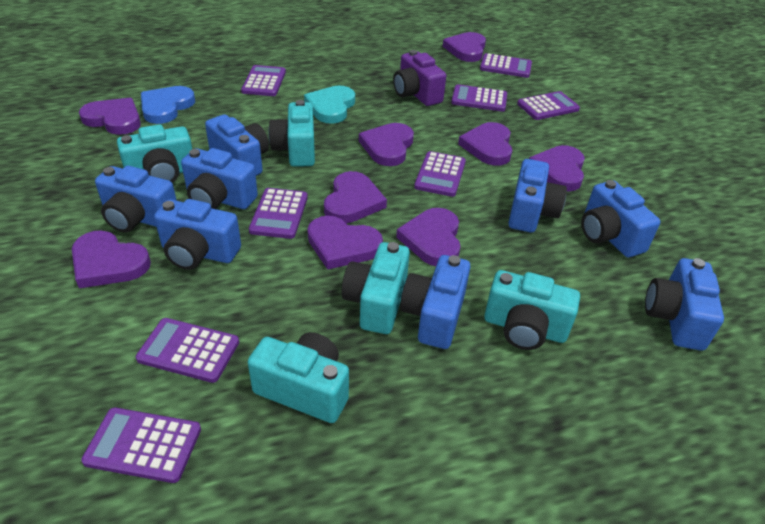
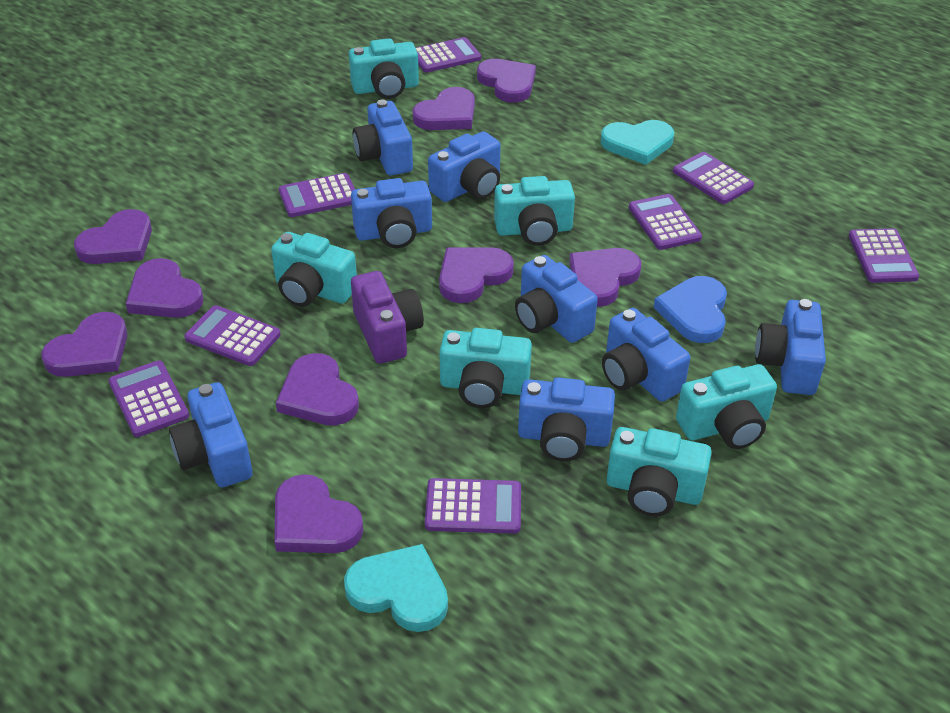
turquoise camera: [117,125,192,183] [248,332,349,423] [268,100,315,167] [341,242,410,334] [484,270,580,350] = 5 -> [271,232,357,307] [349,38,419,99] [439,328,532,408] [494,176,575,246] [607,427,712,516] [676,364,777,449] = 6
turquoise heart: [304,86,355,124] = 1 -> [344,544,448,632] [601,120,674,165] = 2

